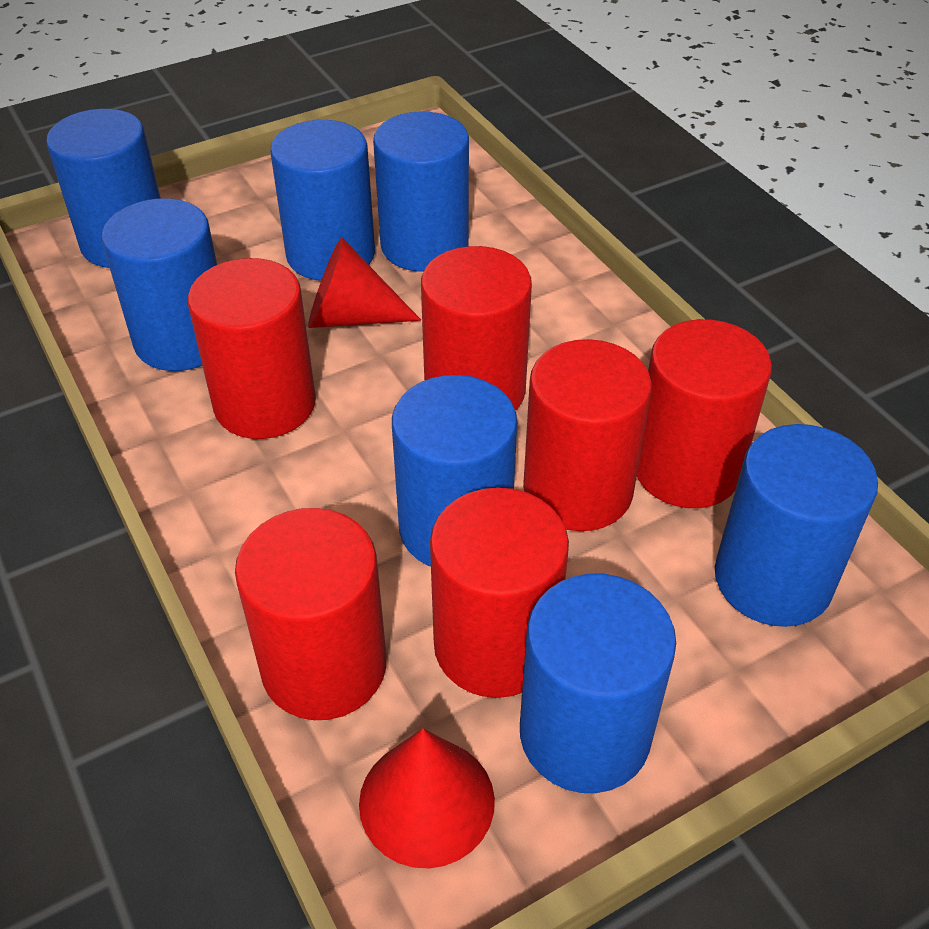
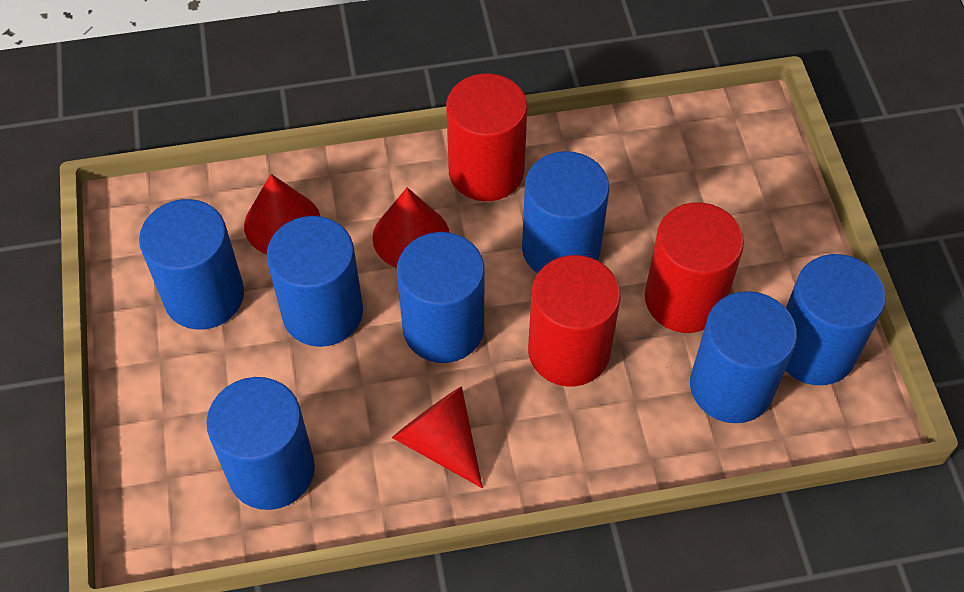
red cone: [308,237,421,328] [359,728,495,868] = 2 -> [244,174,321,254] [372,187,450,268] [392,386,483,488] = 3
red cylinder: [188,258,316,439] [235,508,386,720] [421,246,532,411] [430,487,569,698] [523,339,652,531] [637,319,772,508] = 6 -> [446,73,527,201] [528,255,621,386] [645,203,744,333] = 3

